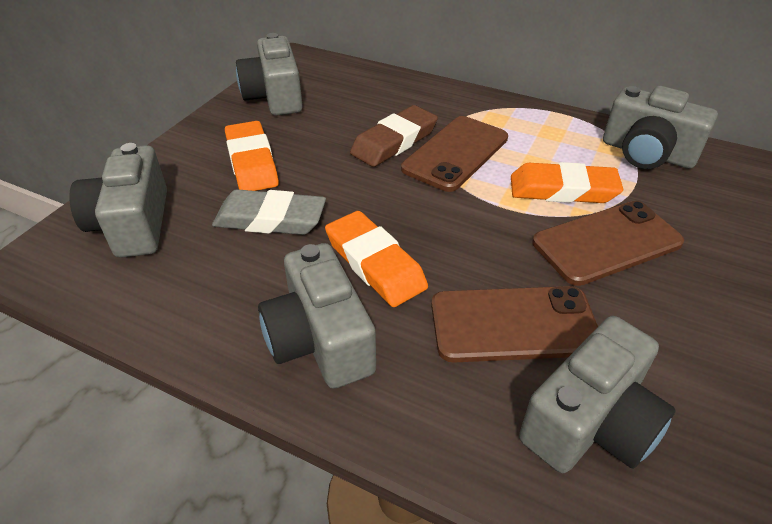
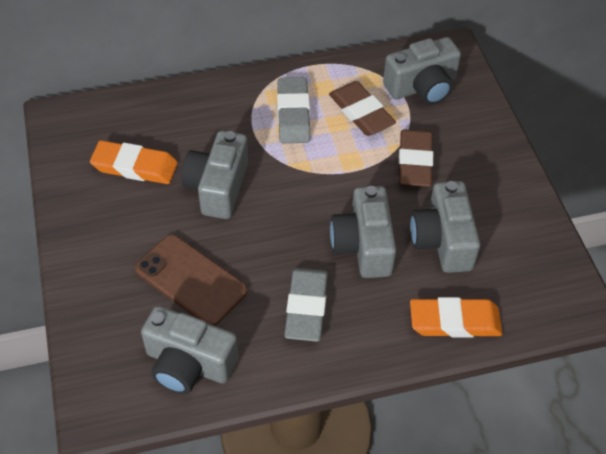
brown eraser: [350,105,438,167] = 1 -> [329,81,396,136] [399,129,433,187] = 2
brown phone: [401,116,508,192] [431,286,598,362] [532,201,684,286] = 3 -> [135,235,247,326] = 1
grey eraser: [212,189,326,235] = 1 -> [277,77,310,143] [284,268,328,342] = 2
orange eraser: [225,121,279,191] [325,211,428,307] [511,162,623,203] = 3 -> [90,140,178,184] [410,297,502,338] = 2

